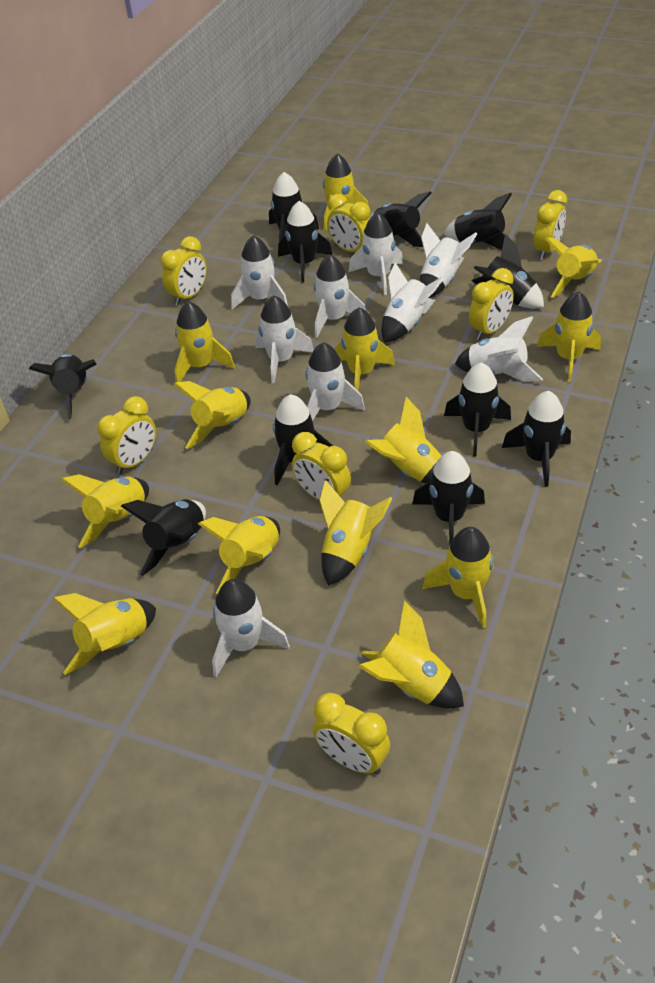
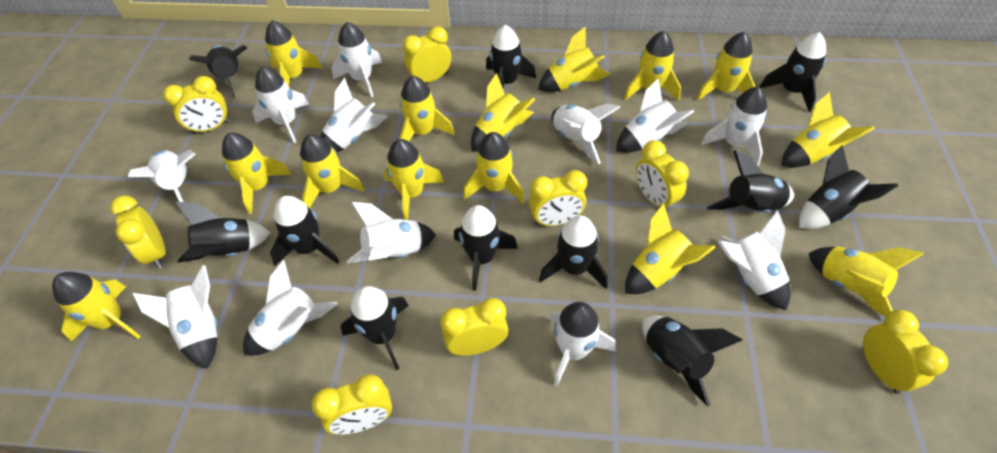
white rocket: [212,579,290,677] [231,235,288,310] [255,295,314,383] [306,342,365,421] [314,255,366,338] [349,212,403,295] [381,262,444,342] [420,223,477,298] [455,316,543,382] = 9 -> [128,150,196,202] [132,265,218,369] [243,260,338,355] [252,66,309,143] [320,78,388,152] [331,22,382,97] [346,202,436,264] [549,302,616,387] [551,104,621,164] [616,78,694,153] [701,87,767,166] [718,210,791,310] = 12
yellow clock: [97,396,156,474] [161,236,207,305] [292,432,351,500] [313,693,390,775] [327,194,371,252] [469,268,514,340] [534,190,567,260] = 7 -> [110,196,166,269] [163,76,230,134] [312,374,392,434] [403,27,451,82] [440,298,508,356] [529,170,587,226] [635,140,689,213] [863,310,948,394] = 8
yellow rocket: [53,593,156,675] [61,474,149,549] [174,301,235,382] [174,381,251,449] [198,516,280,594] [319,480,393,586] [323,153,369,230] [334,307,395,391] [358,601,464,708] [365,397,442,484] [422,527,494,628] [537,292,601,382] [545,237,602,298] = 13 -> [52,272,141,341] [222,133,292,214] [265,20,323,86] [300,134,365,209] [383,139,444,220] [399,76,455,141] [463,132,525,204] [471,73,535,151] [538,27,610,92] [624,31,681,101] [625,203,716,294] [697,32,755,100] [781,92,875,167] [808,247,924,316] = 14

